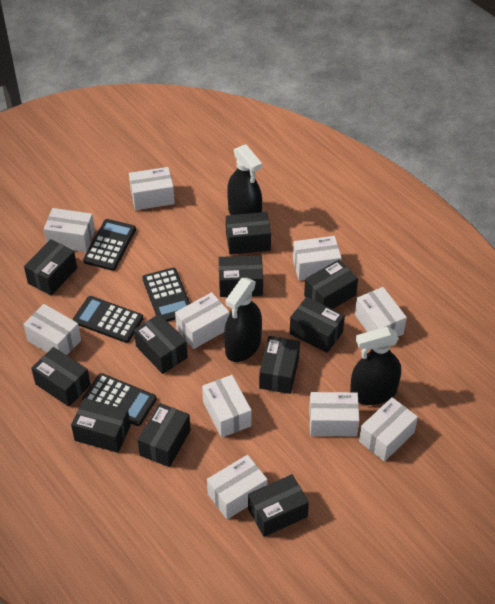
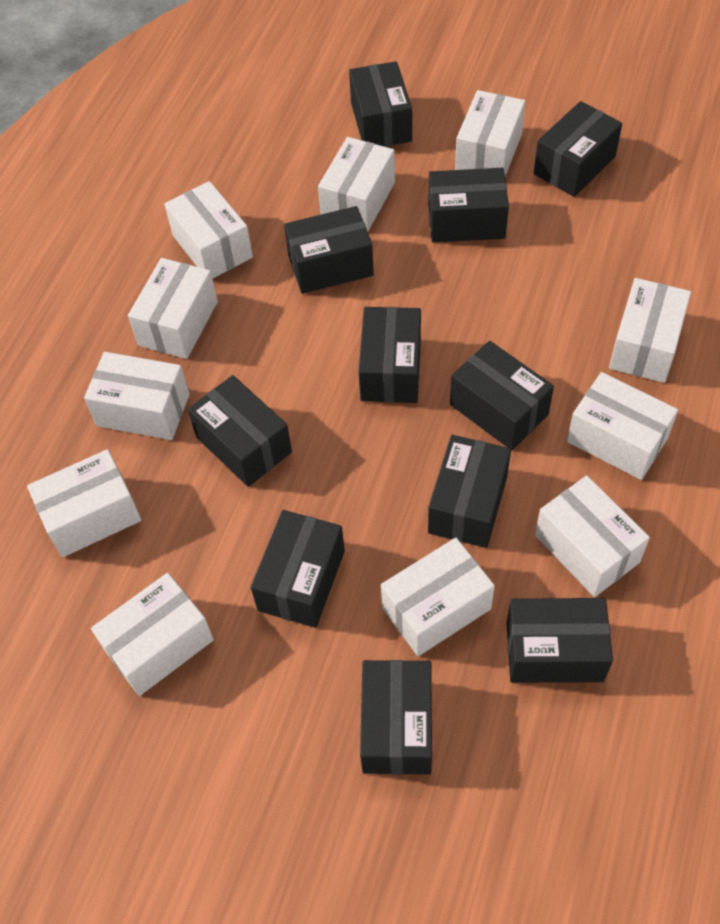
black calculator: [73,296,144,343] [82,373,157,426] [83,219,136,271] [142,268,190,322] = 4 -> none = 0
black spray bottle: [224,278,262,362] [227,144,262,215] [350,327,401,405] = 3 -> none = 0
white box: [23,304,81,355] [44,208,95,252] [129,167,175,210] [175,292,230,349] [202,375,252,438] [207,455,268,519] [293,236,342,281] [309,392,359,436] [355,287,407,336] [359,397,418,462] = 10 -> [27,449,141,557] [84,352,190,440] [91,573,214,696] [128,258,218,359] [164,181,253,278] [318,137,395,232] [381,538,495,656] [455,90,526,176] [535,475,650,597] [567,372,678,480] [609,278,691,383] = 11

